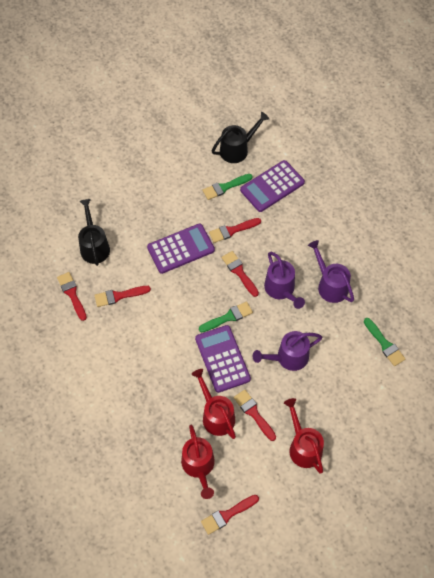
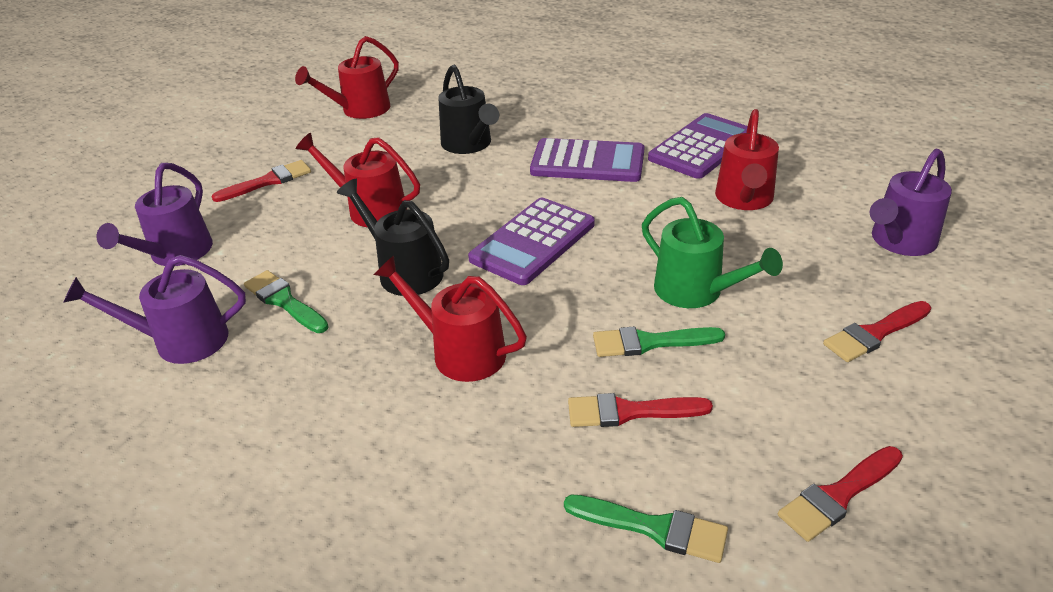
green watering can: none = 0 -> [642,197,783,308] = 1
red brush: [57,272,87,321] [94,286,151,307] [201,495,259,535] [209,218,261,243] [222,251,259,297] [234,390,276,441] = 6 -> [211,160,311,202] [568,393,713,427] [778,446,903,542] [823,301,931,362] = 4
red watering can: [181,425,215,499] [192,369,236,439] [284,398,324,474] = 3 -> [295,36,399,119] [296,133,420,227] [374,256,527,382] [715,109,779,210] = 4

